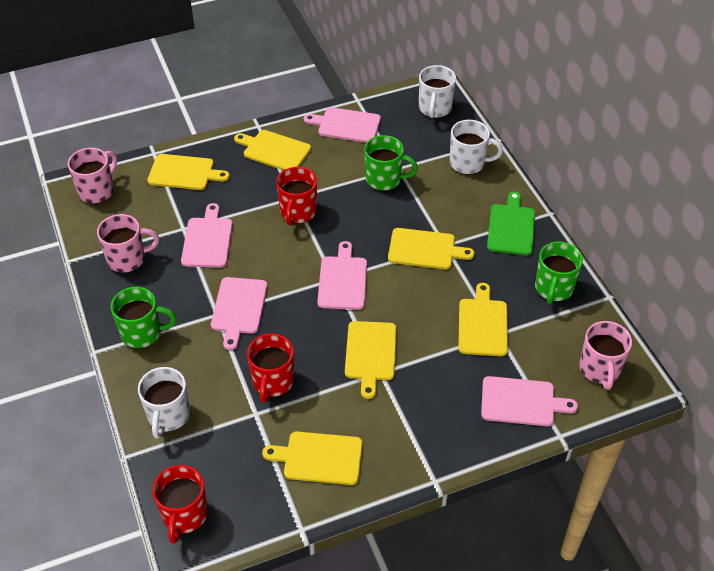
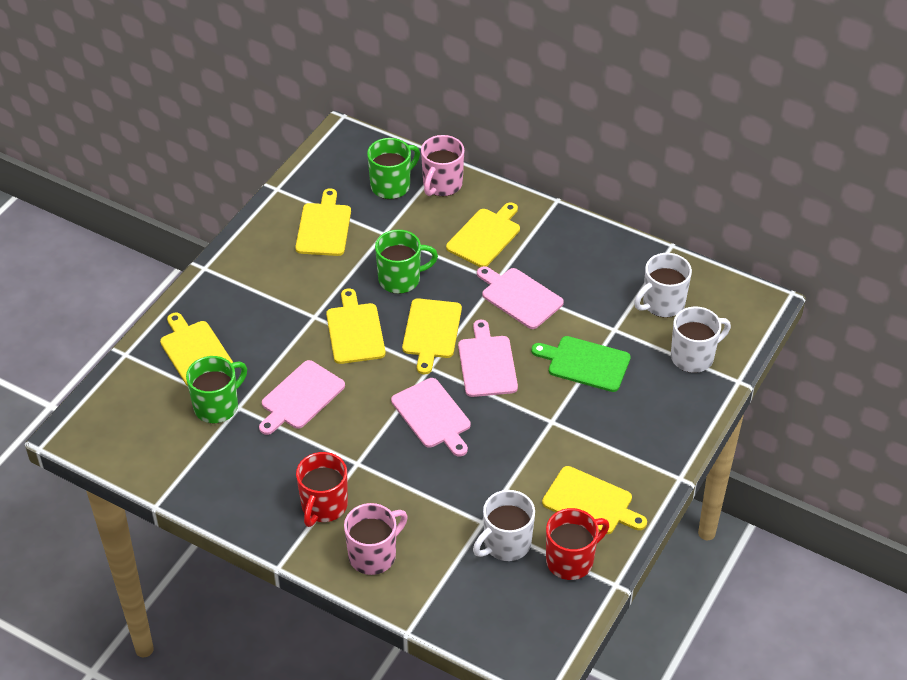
pink cutting board: [181,203,233,267] [211,277,267,350] [304,107,381,143] [317,241,367,310] [481,376,578,426] = 5 -> [259,360,345,435] [391,378,471,457] [458,320,518,397] [477,266,564,329] = 4
pink mug: [68,148,117,204] [97,214,159,273] [579,321,632,390] = 3 -> [344,503,408,575] [421,135,464,196] = 2
red mug: [152,465,208,544] [247,333,294,403] [276,167,317,225] = 3 -> [296,452,348,527] [546,508,609,580] = 2

